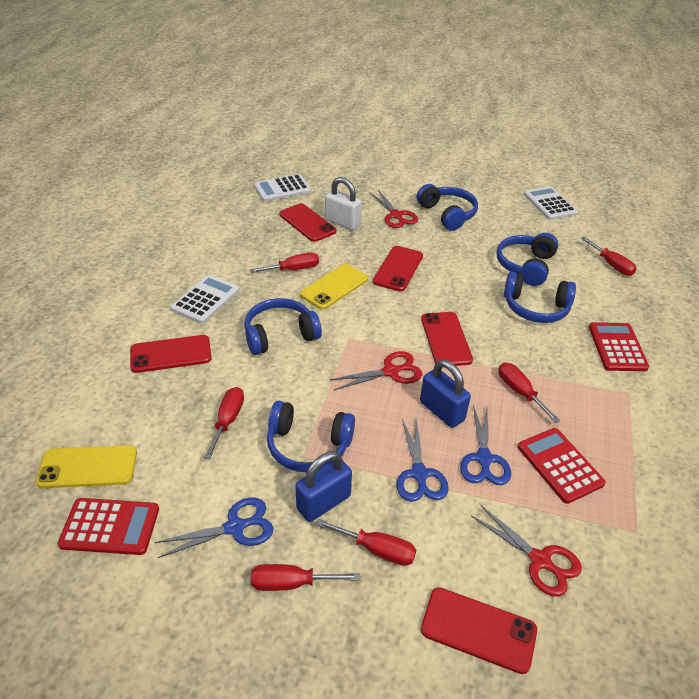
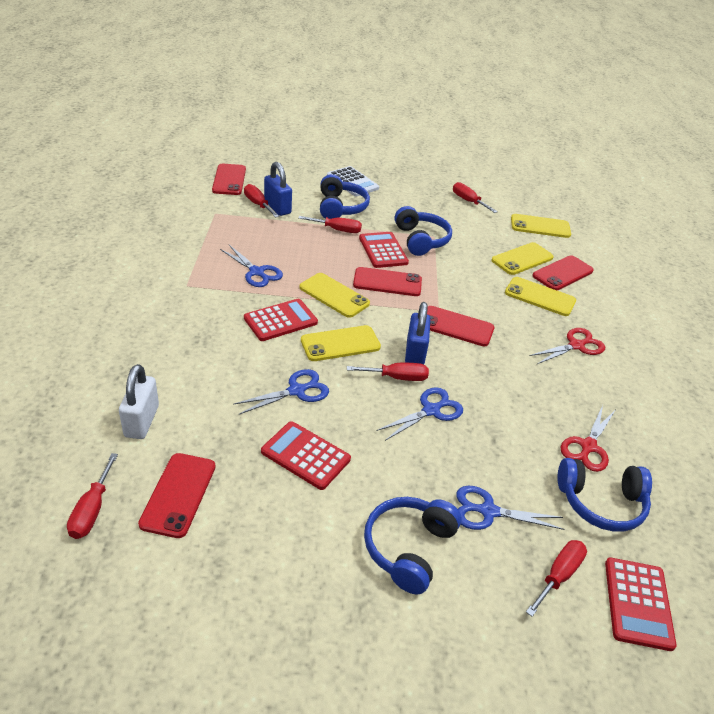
blue headphones: [244,298,322,355] [267,401,355,472] [417,184,478,231] [496,233,558,286] [504,272,576,323] = 5 -> [320,174,370,219] [364,497,462,595] [395,206,452,256] [557,458,652,531] = 4
blue scissors: [154,497,273,558] [397,419,449,502] [460,405,511,485] = 3 -> [220,245,283,287] [233,369,329,415] [376,387,463,441] [456,486,564,530] = 4
red calculator: [58,498,159,555] [518,428,606,504] [589,322,649,371] = 3 -> [244,299,318,341] [261,421,351,490] [359,232,409,268] [605,557,676,651] = 4
red scissors: [330,351,422,390] [370,190,418,228] [471,505,582,596] = 3 -> [529,328,605,364] [561,405,615,472] = 2
white calculator: [171,275,240,324] [254,174,311,202] [524,186,578,220] = 3 -> [327,166,379,196] = 1
yellow phone: [36,445,137,488] [300,264,368,309] = 2 -> [300,273,370,318] [301,325,381,361] [491,242,554,275] [505,277,576,316] [511,214,571,238] = 5

